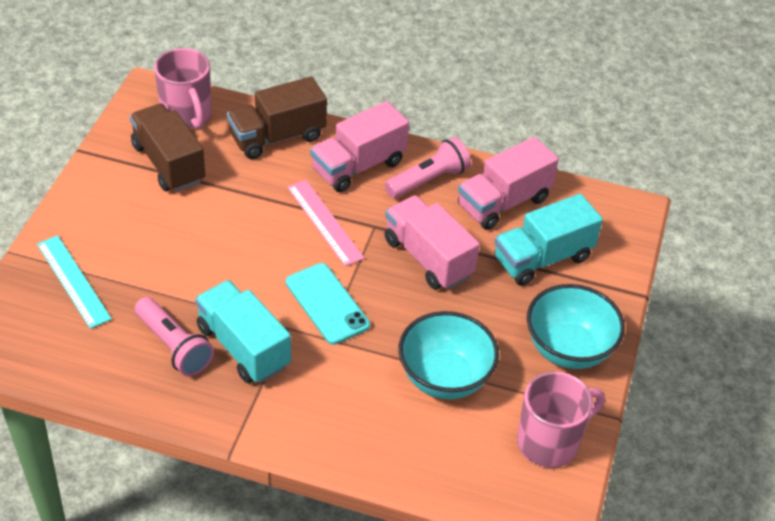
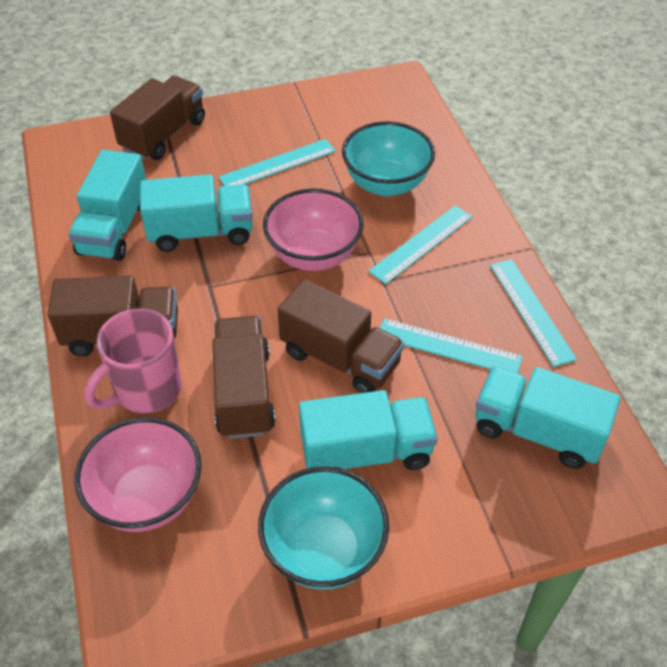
brown truck: [130,104,205,192] [227,76,327,159] = 2 -> [47,275,178,356] [110,76,205,160] [212,316,276,439] [277,279,404,393] = 4
pink bowl: none = 0 -> [74,417,202,532] [263,188,364,271] = 2
pink flashlight: [135,297,214,376] [385,137,471,198] = 2 -> none = 0
pink mug: [154,48,212,129] [517,371,605,468] = 2 -> [84,308,182,414] = 1
pink ruler: [287,180,365,266] = 1 -> none = 0
pink truck: [310,101,409,192] [384,195,480,290] [458,137,559,230] = 3 -> none = 0
turquoise phone: [286,263,370,345] = 1 -> none = 0
turquoise ruler: [37,235,112,329] = 1 -> [218,139,336,186] [368,206,472,284] [380,318,523,374] [490,259,577,367] = 4
turquoise truck: [195,280,291,383] [495,194,603,286] = 2 -> [68,150,146,261] [140,174,253,252] [299,390,438,470] [475,366,620,469] = 4

